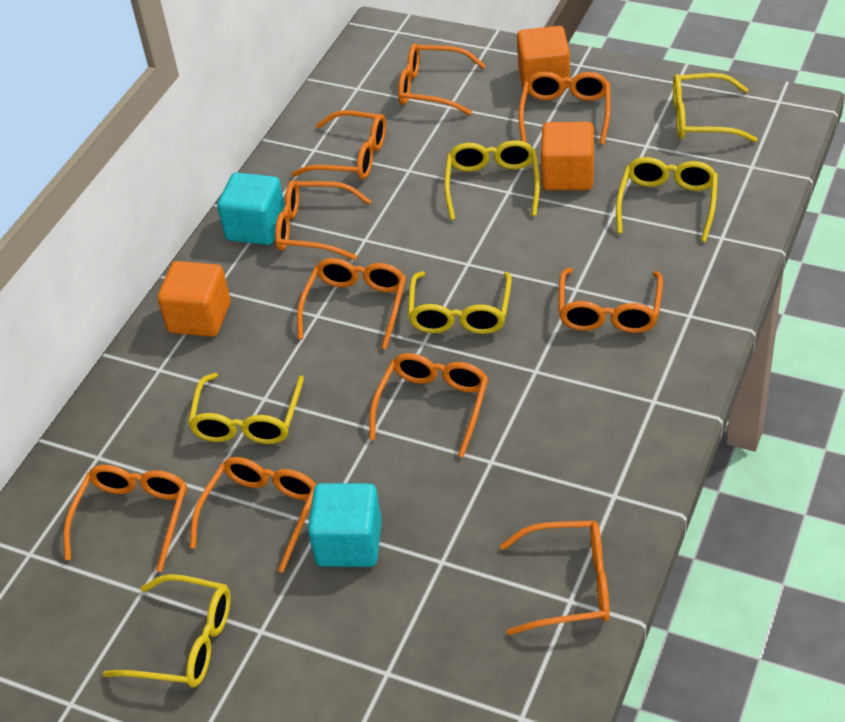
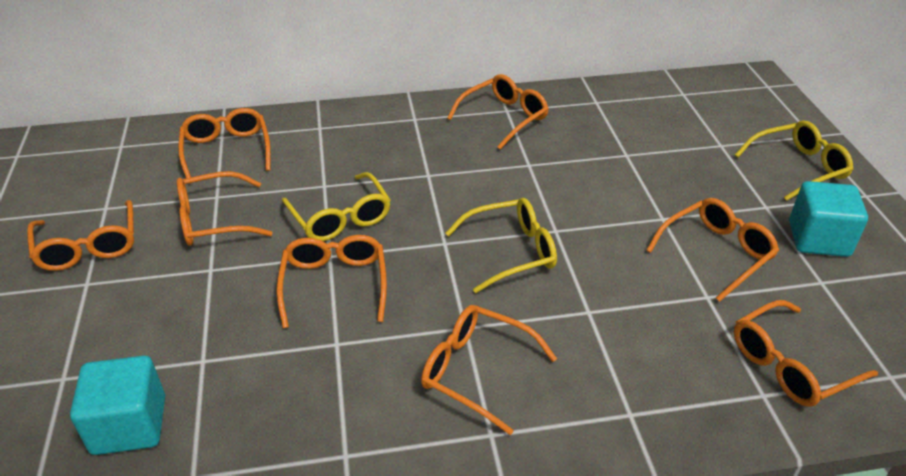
orange cube: [157,261,230,337] [517,26,570,93] [541,122,594,190] = 3 -> none = 0
orange glasses: [64,465,187,572] [190,457,316,573] [275,180,371,260] [291,110,386,179] [297,258,406,349] [369,353,488,457] [398,43,486,115] [500,521,610,635] [519,71,611,145] [558,268,663,333] = 10 -> [27,200,134,271] [177,171,272,246] [178,108,271,184] [276,235,387,328] [421,305,557,435] [447,74,549,149] [646,198,779,302] [734,300,878,407] = 8
yellow glasses: [103,574,231,687] [188,373,304,444] [408,271,512,334] [444,140,540,220] [616,157,718,242] [673,73,758,142] = 6 -> [282,172,391,241] [446,198,557,293] [735,120,853,201] = 3

